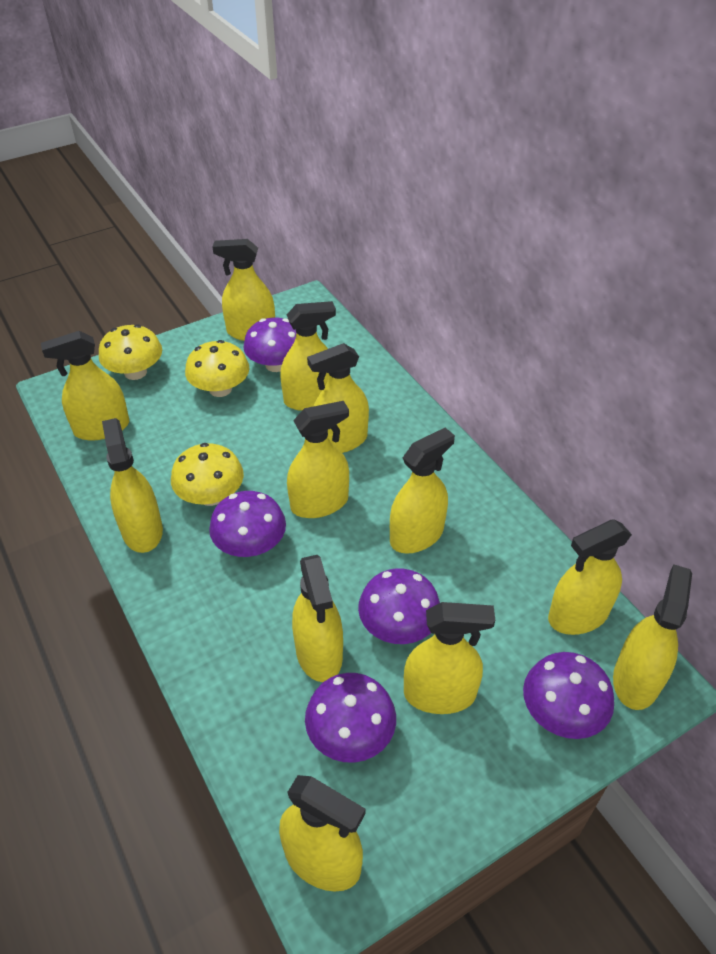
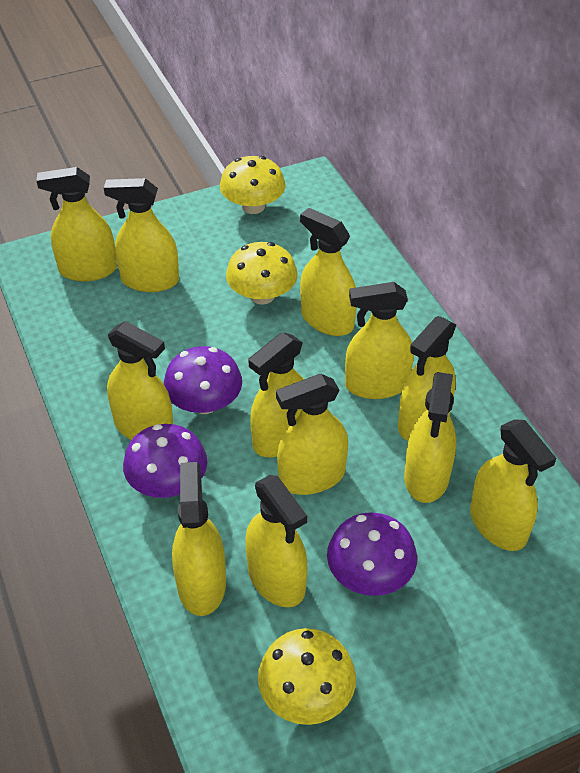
purple mushroom: [209,491,286,557] [243,318,296,372] [305,673,396,763] [358,568,440,644] [523,652,614,739] = 5 -> [123,424,207,498] [164,346,242,414] [327,512,417,596] = 3

